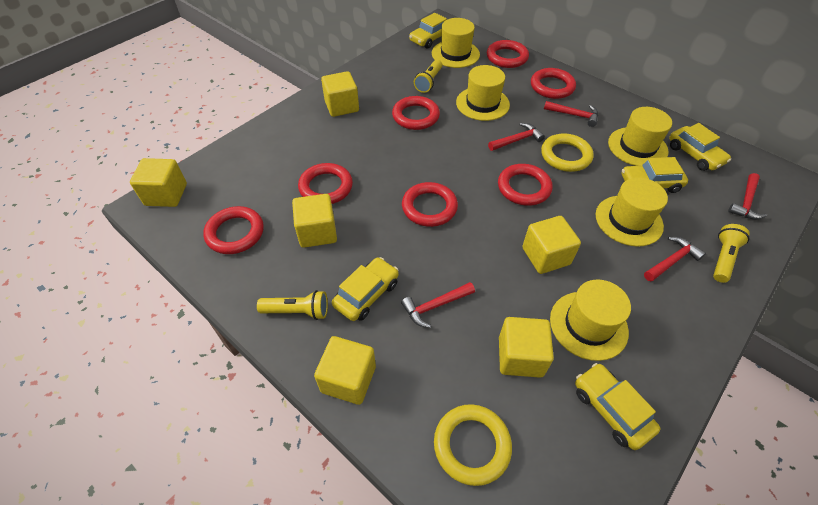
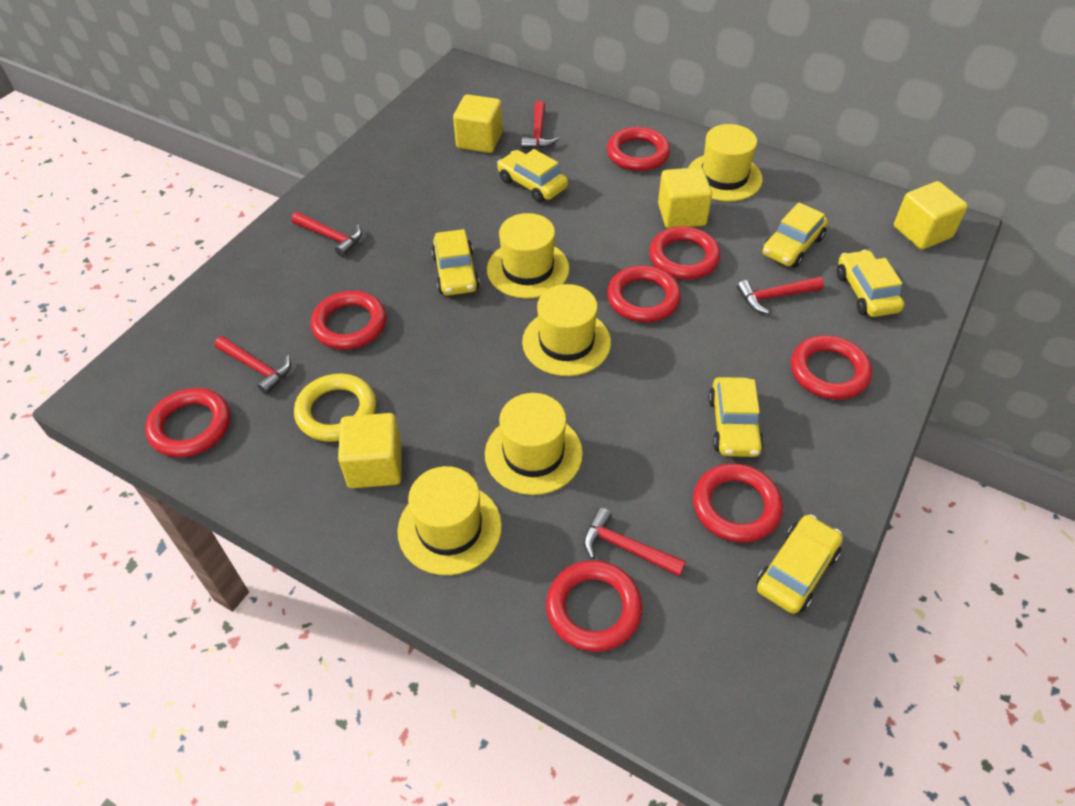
red ring: [203,206,264,254] [298,163,353,204] [392,96,440,130] [402,182,458,227] [487,40,529,68] [498,164,553,206] [531,68,576,99] = 7 -> [145,388,230,458] [310,291,386,350] [546,560,643,652] [607,127,670,171] [607,266,681,322] [649,226,721,279] [693,463,783,543] [791,335,872,400] = 8
yellow car: [332,257,399,321] [409,13,447,49] [575,363,661,450] [622,157,688,193] [669,123,731,171] = 5 -> [431,229,480,296] [497,149,568,202] [708,377,764,457] [756,514,843,614] [762,202,828,268] [837,250,904,317] = 6
yellow cube: [130,158,187,207] [292,194,337,248] [314,336,376,405] [321,71,359,117] [499,317,554,378] [522,216,581,274] = 6 -> [338,413,402,488] [453,94,503,153] [658,167,712,229] [894,181,968,250] = 4
yellow flashlight: [257,290,328,320] [414,59,443,93] [713,224,750,283] = 3 -> none = 0
yellow ring: [434,404,512,486] [541,133,594,172] = 2 -> [294,374,376,442] = 1

